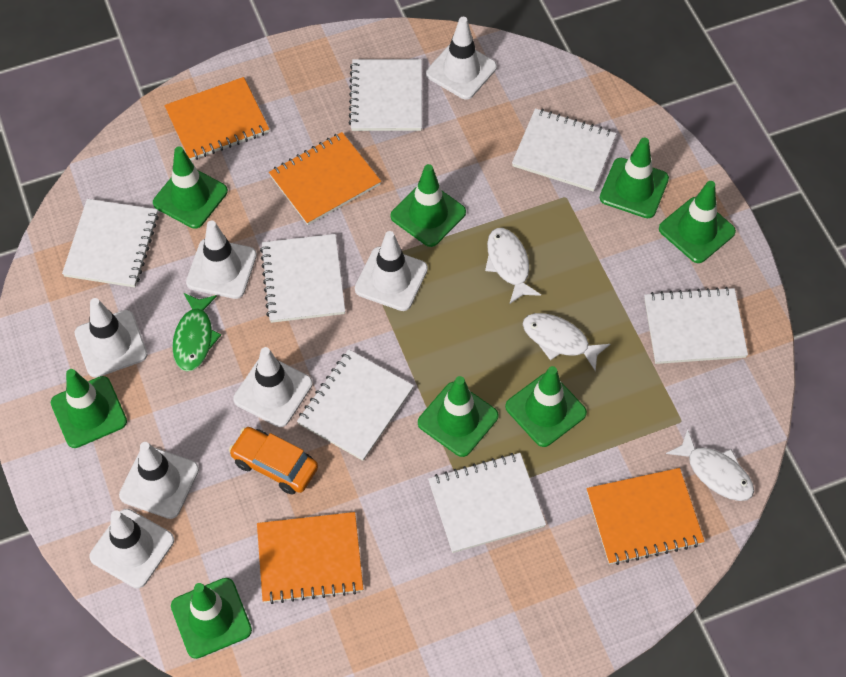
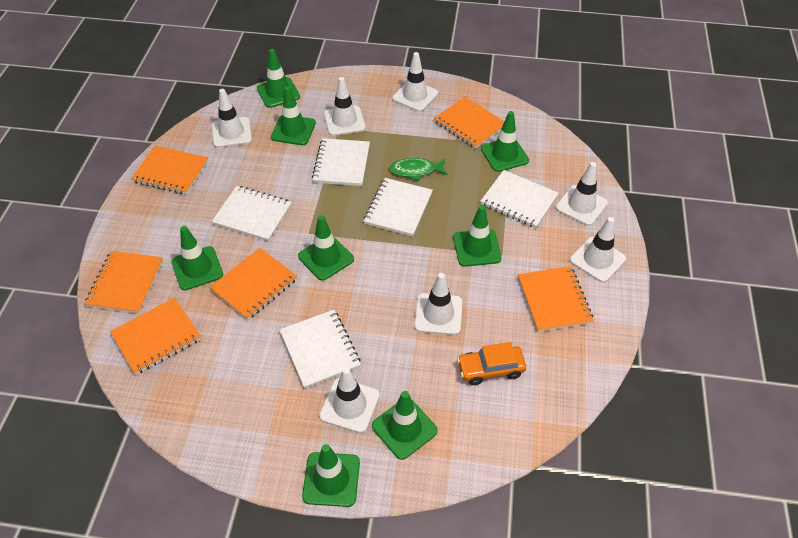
orange notebook: [164,77,269,161] [257,512,363,604] [269,132,381,225] [587,468,705,565] = 4 -> [84,251,163,314] [110,298,201,375] [131,146,208,194] [209,248,297,320] [434,97,504,149] [518,266,594,332] = 6
white fish: [485,228,541,304] [523,313,610,371] [666,429,754,501] = 3 -> none = 0
white notebook: [62,199,159,287] [260,234,345,323] [297,349,414,461] [349,59,422,131] [428,453,546,553] [512,108,617,192] [644,287,748,364] = 7 -> [212,186,292,241] [280,310,361,388] [312,138,370,186] [364,178,433,237] [480,170,559,228] = 5

